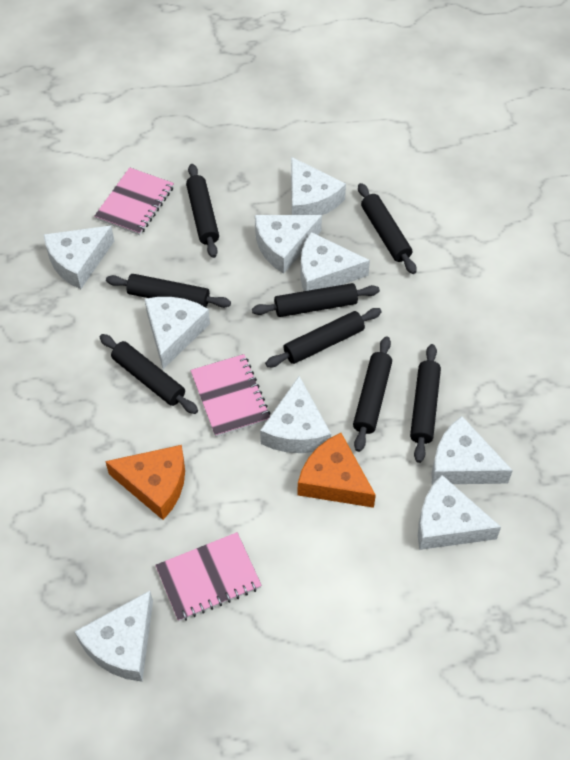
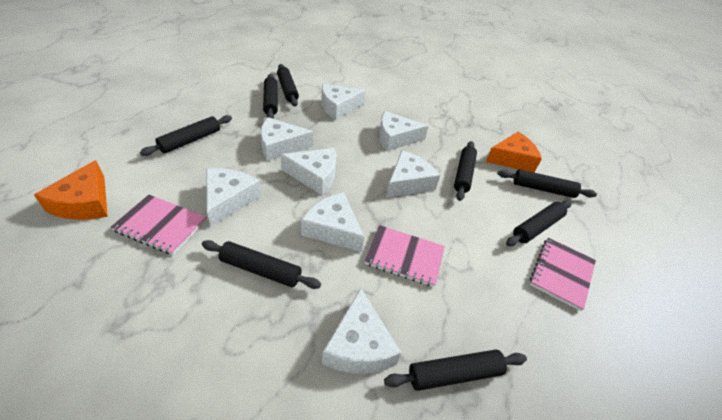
white cheese: [43,226,114,289] [74,591,153,682] [145,297,210,369] [255,215,322,274] [260,376,331,453] [291,157,346,215] [300,232,370,291] [418,475,501,550] [432,416,513,485] = 9 -> [206,168,261,227] [261,117,313,161] [281,148,336,195] [301,192,364,252] [321,84,366,120] [322,288,401,374] [379,111,429,151] [386,150,440,197] = 8

